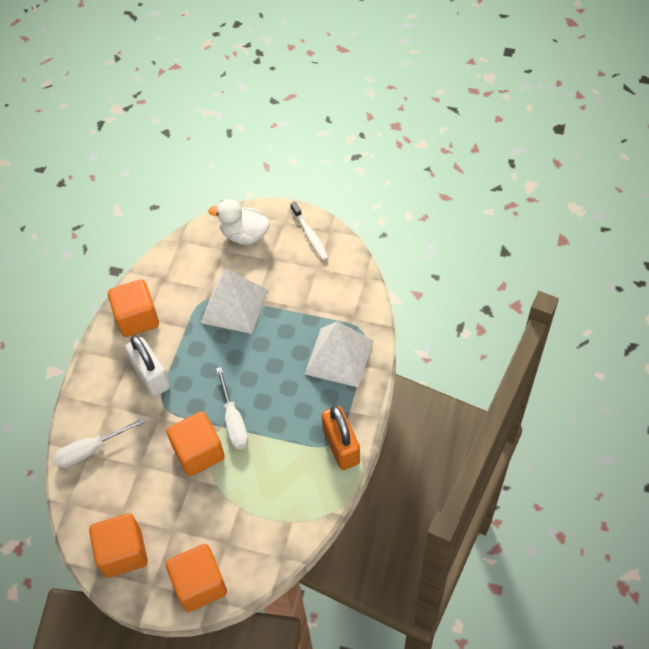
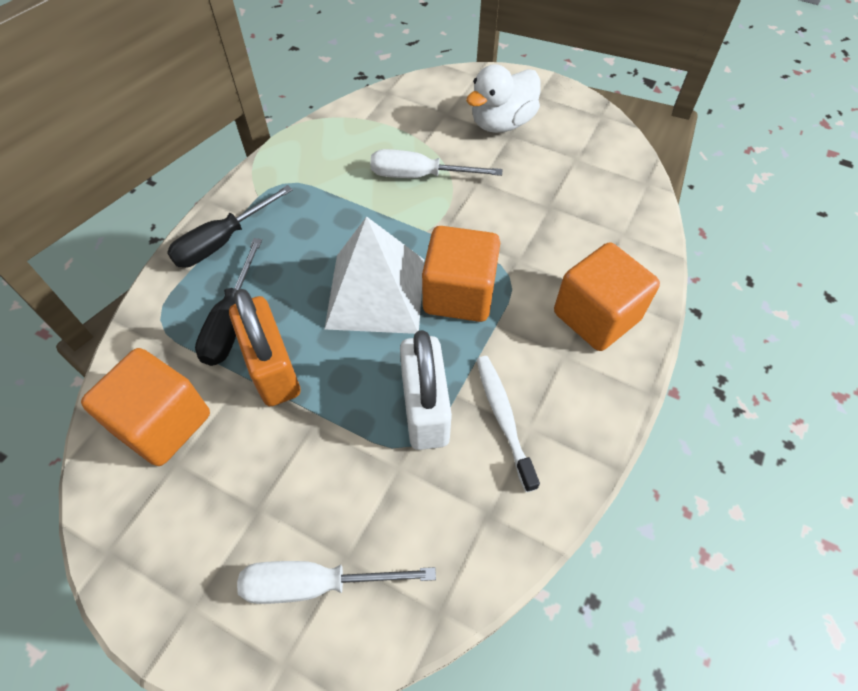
black screwdriver: none = 0 -> [167,185,293,268] [195,238,262,366] = 2
orange cube: [89,513,148,578] [108,279,159,337] [166,544,227,612] [167,412,225,476] = 4 -> [81,348,210,466] [422,226,500,322] [554,242,660,351] = 3
white pyramid: [201,269,268,334] [305,321,373,388] = 2 -> [325,216,424,334] = 1

